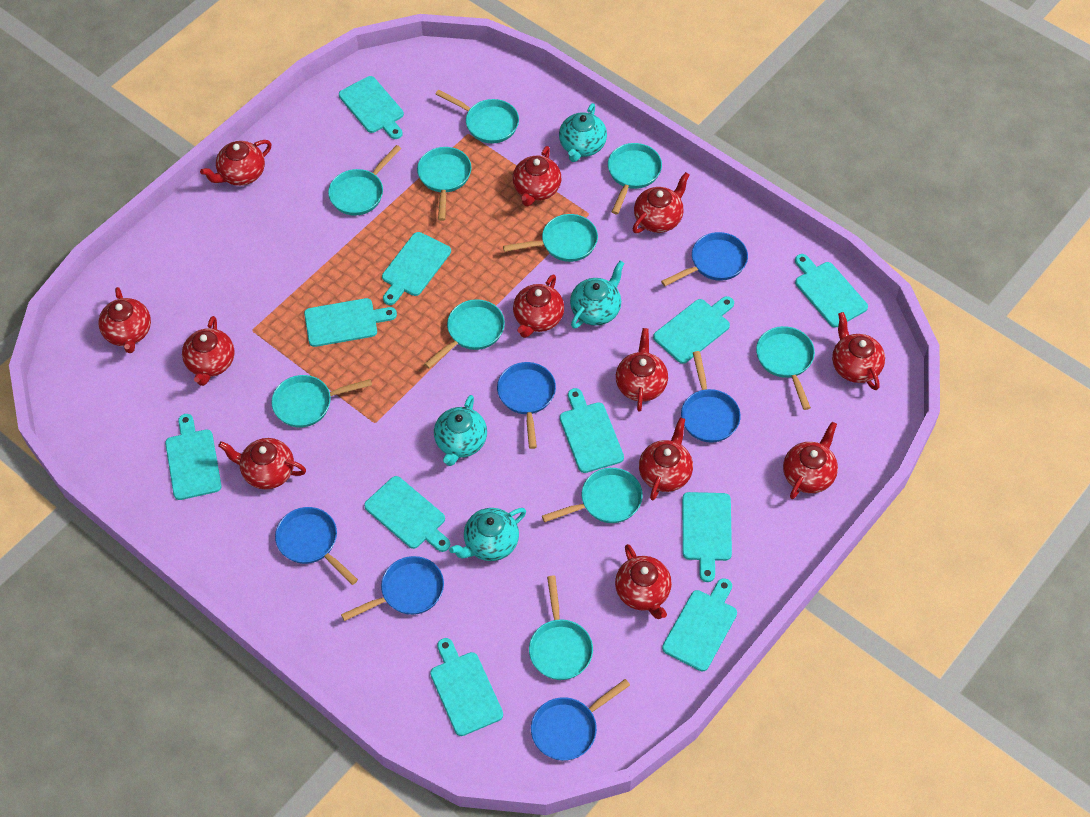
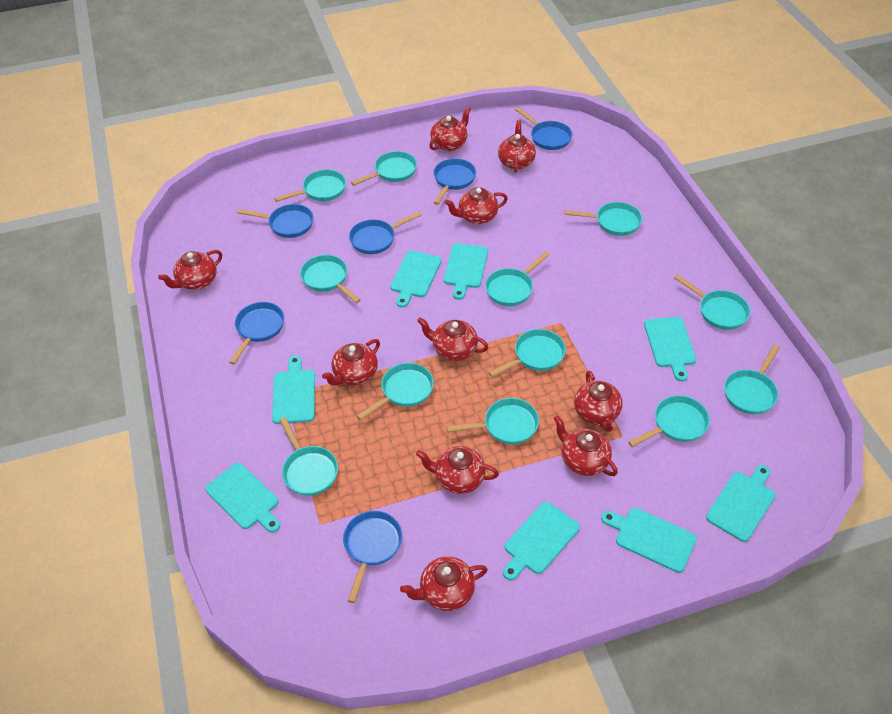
red teapot: [98,287,151,353] [182,316,235,386] [200,140,271,186] [218,438,306,490] [513,146,561,207] [513,275,564,338] [615,544,672,619] [616,328,668,411] [633,172,690,233] [639,418,693,500] [783,422,838,499] [832,312,885,390] = 12 -> [158,250,222,290] [322,339,380,386] [400,556,488,611] [416,446,499,494] [417,317,489,361] [429,107,471,151] [444,187,508,224] [498,120,536,173] [554,415,618,476] [574,371,623,432] = 10
turquoise cutting board: [165,414,222,500] [304,298,397,347] [339,76,404,139] [364,476,450,552] [382,232,451,305] [430,638,503,736] [560,388,624,473] [653,296,734,364] [662,578,737,671] [682,492,732,582] [795,254,868,327] = 11 -> [205,463,280,533] [272,356,315,424] [390,251,441,308] [444,243,488,300] [503,502,580,580] [601,508,697,573] [644,317,696,382] [706,465,776,542] = 8
turquoise pan: [271,375,372,428] [328,145,401,216] [417,147,471,221] [424,299,505,368] [436,90,519,143] [503,214,598,262] [529,576,593,680] [542,468,643,523] [608,143,662,214] [756,326,815,410] = 10 -> [274,169,346,202] [279,417,338,496] [300,255,361,303] [351,151,417,186] [357,363,434,420] [446,398,539,444] [485,251,550,306] [489,329,566,377] [564,202,642,236] [628,395,710,447] [674,275,751,330] [724,345,780,414] = 12
turquoise teapot: [434,395,487,466] [449,508,526,561] [559,103,607,162] [570,261,624,329] = 4 -> none = 0

